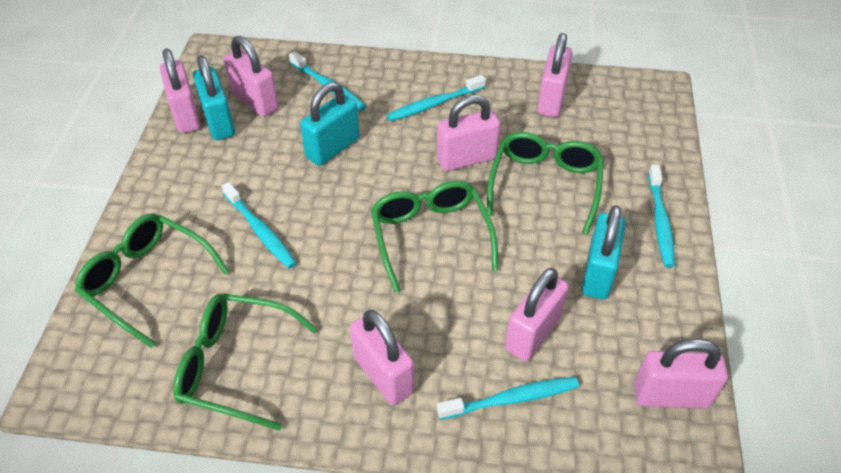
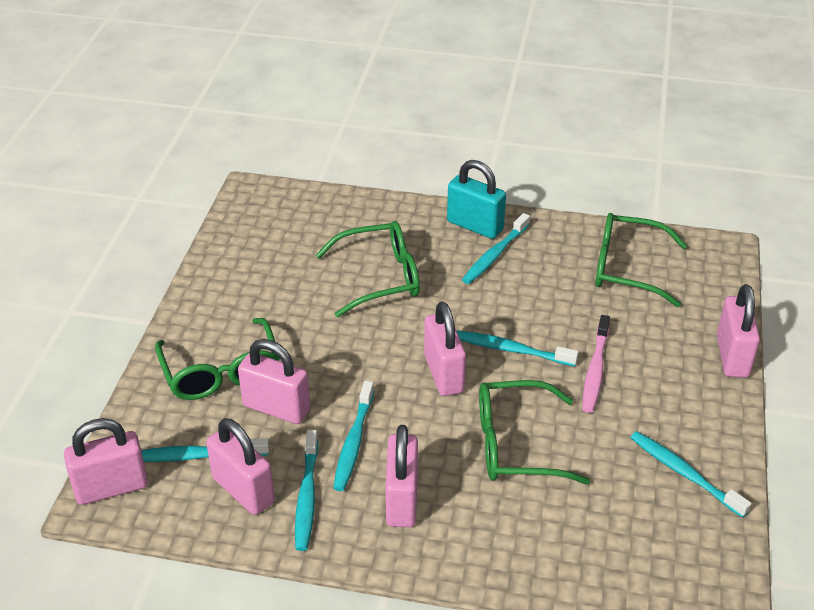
pink padlock: [160,48,201,133] [224,36,279,117] [350,310,414,405] [437,95,500,171] [505,268,569,361] [537,33,572,117] [634,339,728,409] = 7 -> [64,418,148,505] [206,418,275,515] [238,339,310,424] [385,425,418,527] [424,301,466,396] [717,284,760,378] = 6
pink toothbrush: none = 0 -> [583,315,610,413] = 1
turquoise padlock: [193,55,235,140] [300,82,360,166] [581,205,626,299] = 3 -> [447,160,506,239] = 1
turquoise toothbrush: [222,182,296,268] [289,51,367,111] [387,75,486,121] [437,377,579,420] [648,165,675,267] = 5 -> [141,438,269,462] [295,430,318,551] [333,381,374,491] [457,331,579,366] [462,213,530,284] [630,431,752,518] = 6

